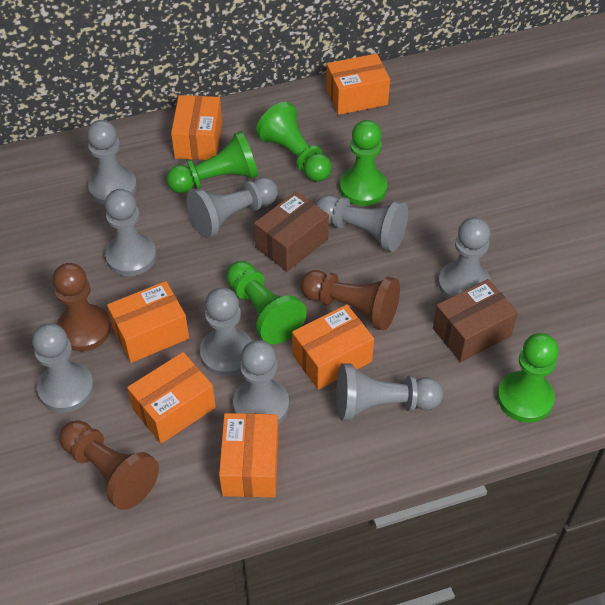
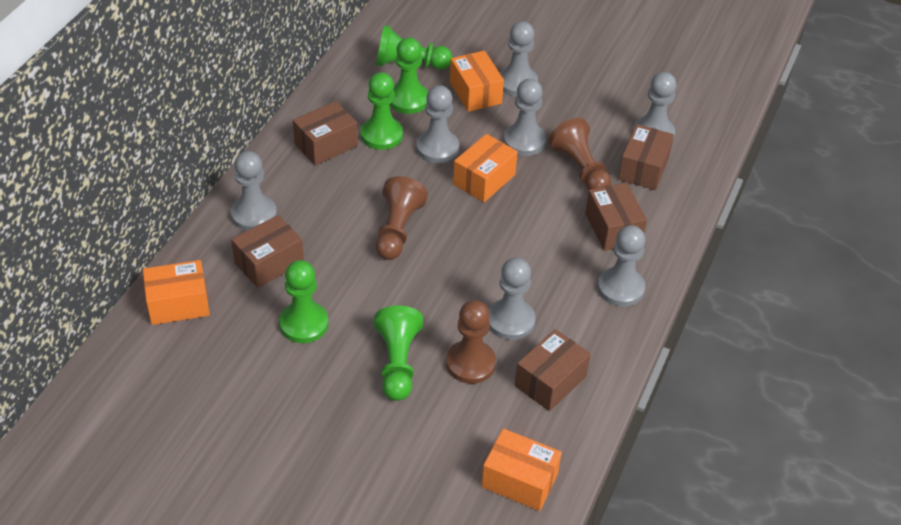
brown box: [254,191,329,272] [433,279,518,362] = 2 -> [231,215,304,288] [293,101,358,166] [515,329,591,411] [585,183,647,251] [618,124,674,190] = 5
grey pawn: [32,323,94,413] [87,120,137,205] [105,189,157,276] [187,177,278,239] [200,287,252,376] [233,340,289,424] [315,195,408,252] [336,363,443,421] [438,217,491,299] = 9 -> [231,151,277,231] [416,85,459,163] [489,257,535,340] [499,21,538,96] [503,79,546,156] [597,225,645,306] [633,72,676,140] = 7
orange box: [107,281,189,363] [127,352,216,444] [171,95,222,160] [219,413,278,497] [292,304,374,390] [326,54,390,115] = 6 -> [143,260,210,325] [450,51,504,112] [453,134,518,202] [481,428,562,511] = 4

